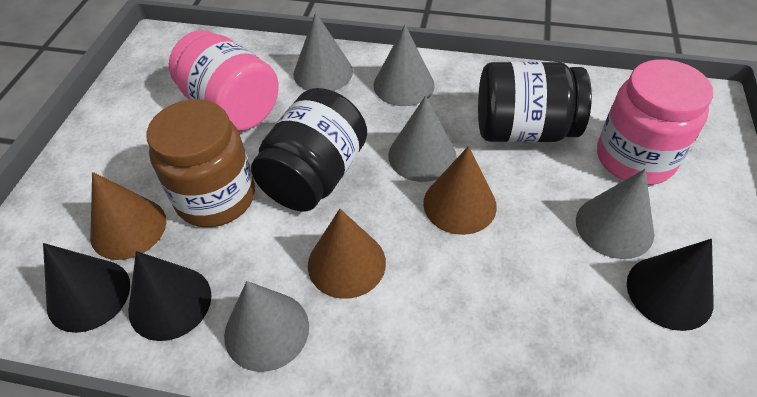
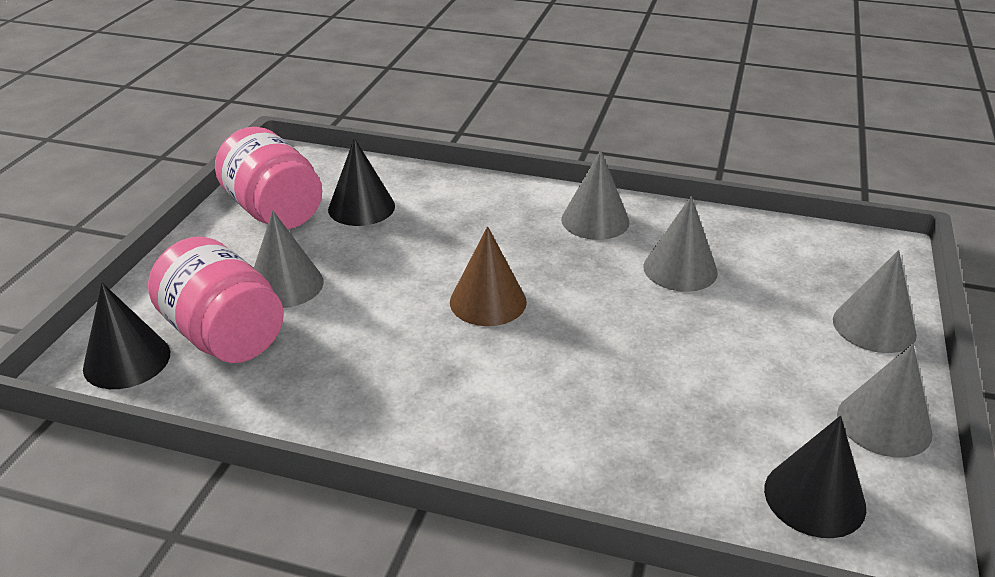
black jar: [251,88,367,212] [478,62,592,142] = 2 -> none = 0
brown cone: [90,172,166,260] [308,209,386,299] [423,146,497,235] = 3 -> [450,226,527,326] = 1
brown jar: [146,99,255,227] = 1 -> none = 0

